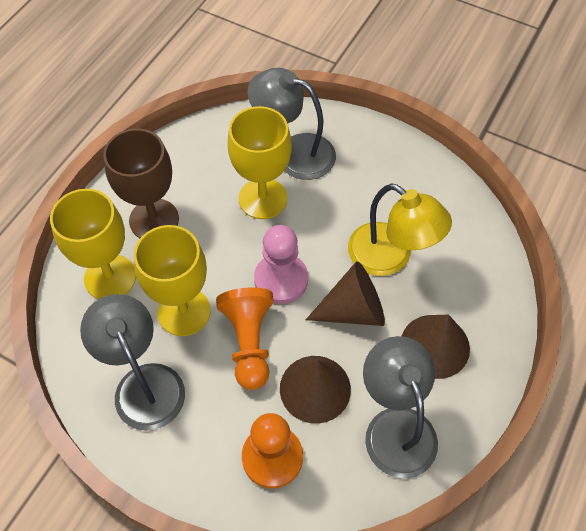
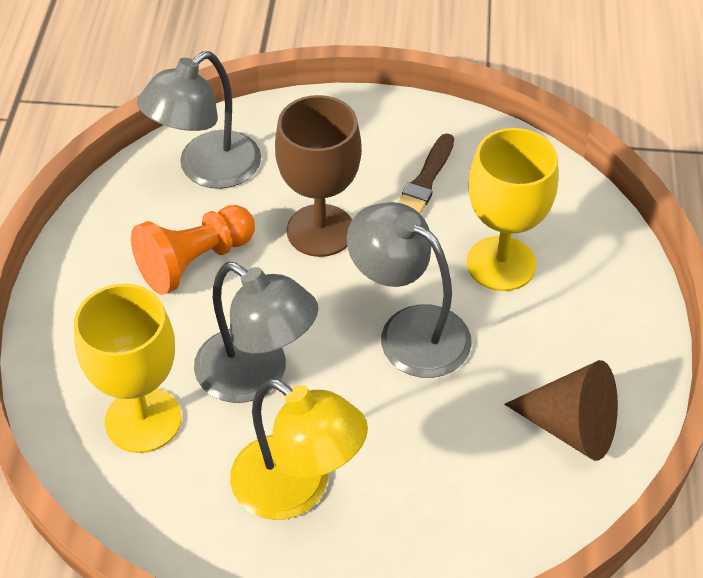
brown brush: none = 0 -> [398,134,454,214] = 1
brown cone: [280,356,351,424] [306,261,385,326] [401,315,470,379] = 3 -> [504,360,618,461] = 1
orange pawn: [216,287,274,390] [242,413,303,489] = 2 -> [131,205,255,295] = 1
pink pawn: [254,225,308,304] = 1 -> none = 0
yellow goblet: [50,189,136,299] [134,225,211,336] [228,106,292,219] = 3 -> [74,284,181,453] [467,128,558,291] = 2

